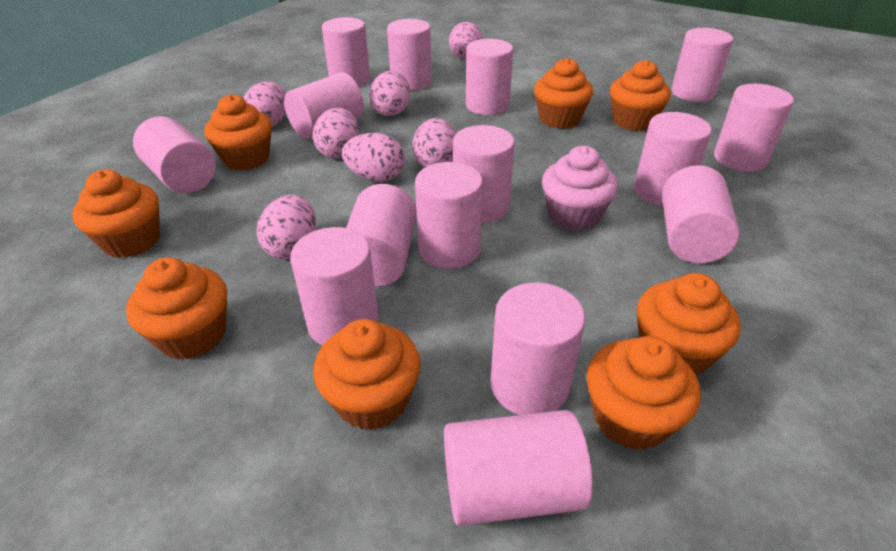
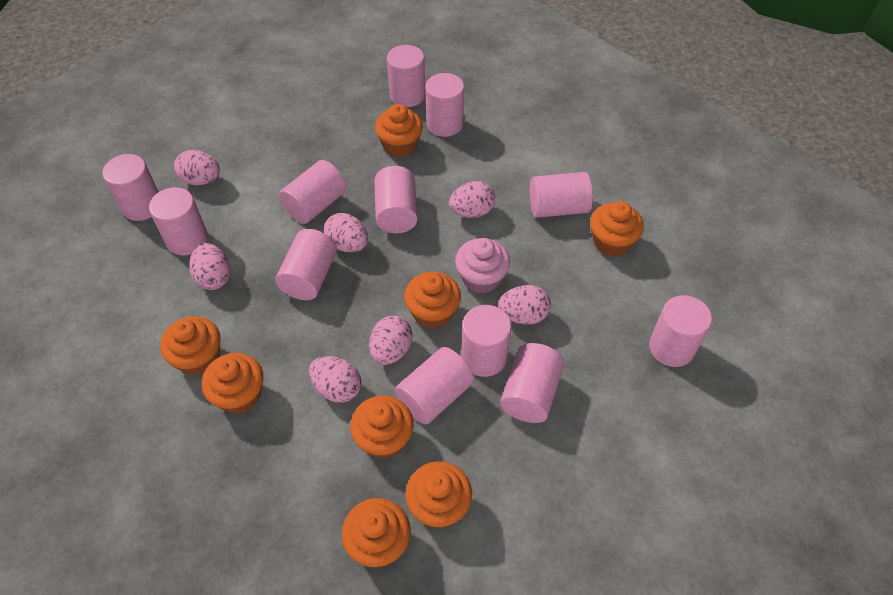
pink cylinder: [133,116,216,193] [284,72,364,139] [290,227,379,346] [322,17,370,87] [346,184,417,287] [387,19,432,90] [415,162,483,269] [444,410,593,526] [453,125,515,223] [466,39,513,115] [491,282,585,415] [634,112,712,206] [662,165,740,263] [671,28,733,102] [714,84,794,172] = 15 -> [102,154,159,221] [149,187,208,255] [275,229,337,300] [279,160,346,224] [374,166,418,233] [387,45,425,107] [395,347,474,425] [425,73,464,137] [461,305,511,377] [500,343,564,423] [530,172,593,218] [649,295,712,367] = 12

